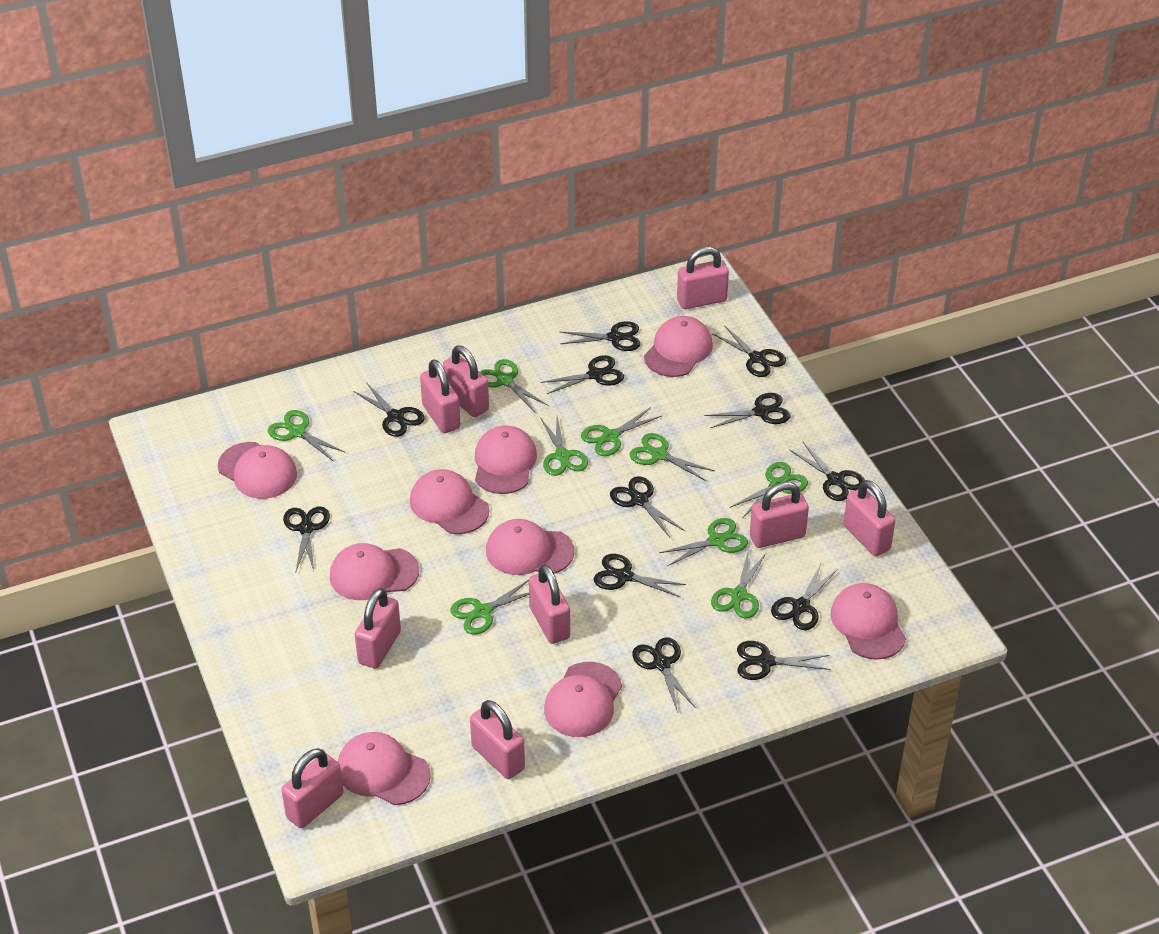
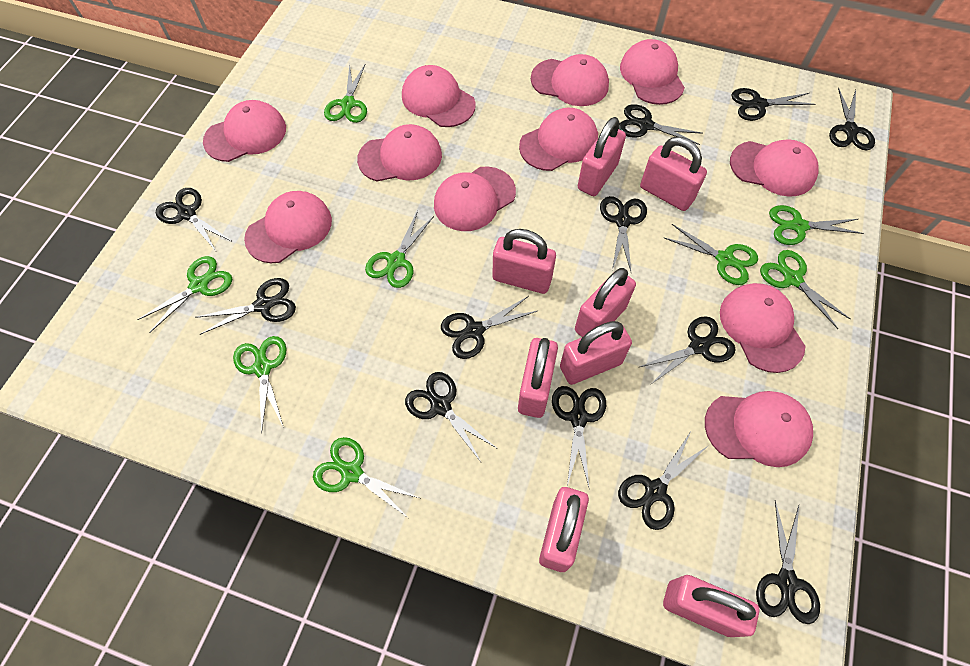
green scissors: [268,410,346,461] [450,580,529,635] [480,359,548,412] [540,416,588,476] [581,407,662,456] [629,433,715,481] [659,518,748,566] [711,549,766,618] [730,462,808,518] = 9 -> [137,256,232,333] [233,336,287,433] [313,437,419,518] [324,64,367,123] [365,211,434,288] [664,224,758,285] [760,250,850,329] [769,205,864,245] = 8
pink cap: [218,442,297,499] [330,543,419,600] [338,732,431,805] [410,469,489,534] [475,425,537,494] [486,519,574,575] [544,662,622,737] [644,316,713,377] [831,583,906,660] = 9 -> [203,100,286,162] [244,191,332,263] [357,124,442,181] [402,65,476,127] [434,167,516,231] [519,108,598,171] [531,54,609,106] [620,39,685,105] [705,391,813,467] [720,283,805,373] [730,139,819,197] = 11
pink padlock: [281,748,344,828] [355,588,401,669] [420,359,461,433] [443,345,489,417] [470,700,525,779] [529,564,570,644] [677,247,729,309] [750,482,809,548] [843,480,895,556] = 9 -> [492,229,556,294] [518,338,558,418] [539,487,589,572] [560,321,632,385] [575,268,636,337] [578,117,626,196] [640,137,707,211] [663,575,759,637] = 8

